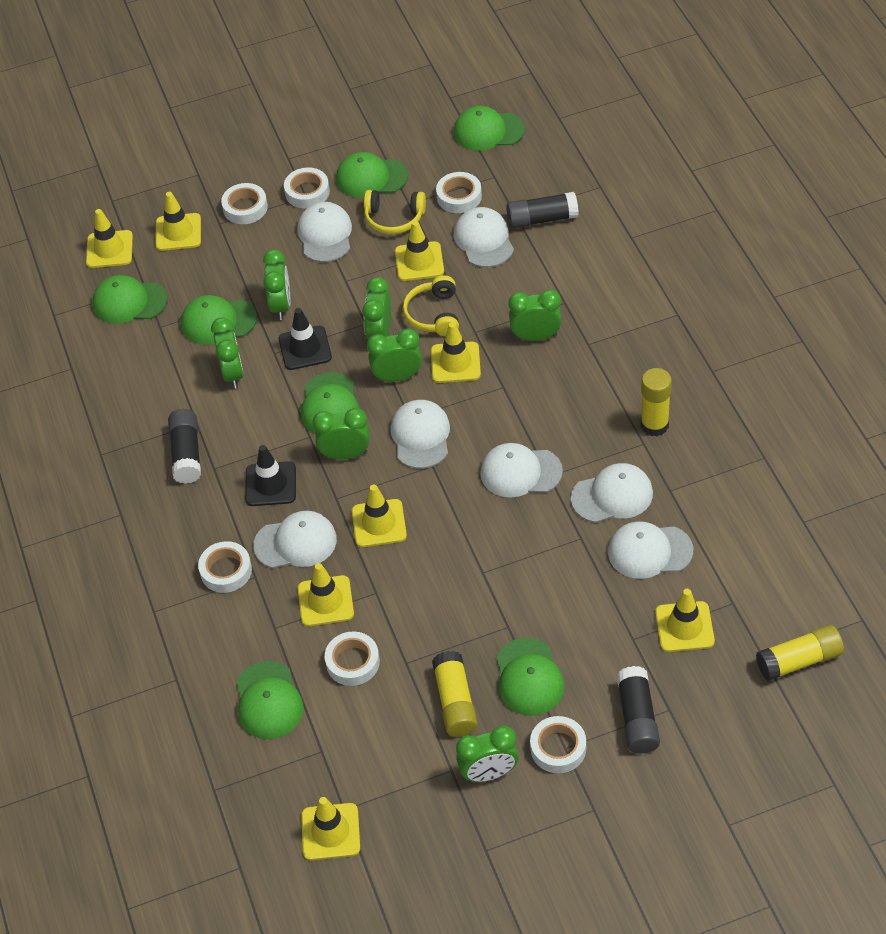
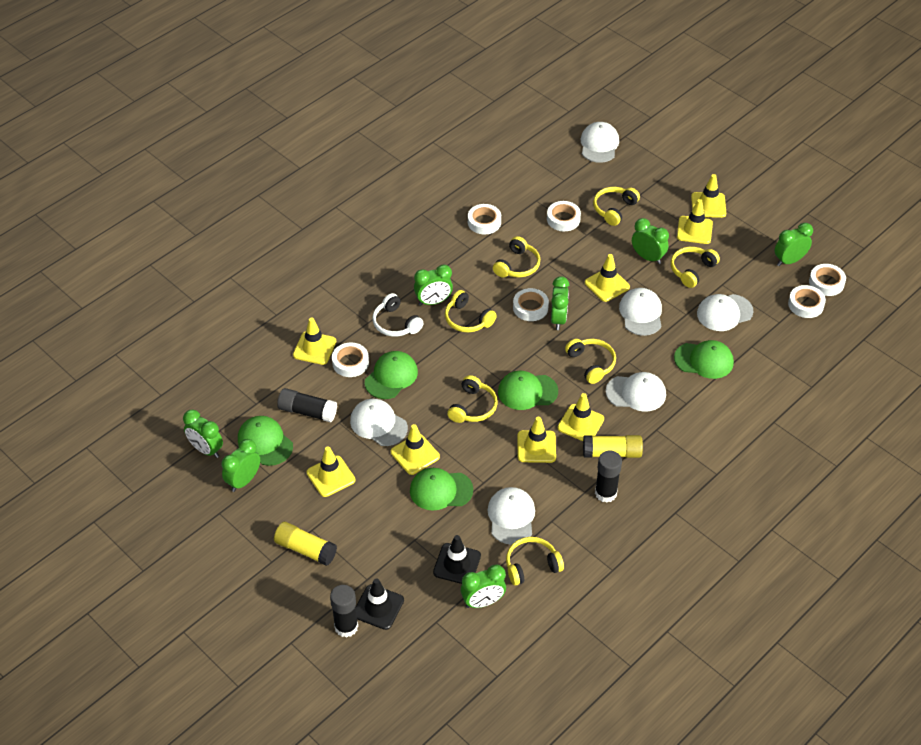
green cap: [92,275,168,324] [181,295,257,344] [236,661,304,739] [301,372,359,434] [336,152,408,198] [453,106,525,151] [496,637,565,716] = 7 -> [238,416,293,466] [365,351,418,399] [410,468,473,511] [498,371,558,410] [674,340,734,379] = 5
white cap: [253,511,337,568] [297,202,352,262] [391,400,450,469] [454,207,514,267] [480,443,563,498] [571,463,653,523] [608,521,693,579] = 7 -> [350,399,408,446] [487,487,535,545] [581,122,619,163] [606,372,666,412] [619,288,662,336] [697,294,754,331] = 6
white headphones: none = 0 -> [373,293,424,337] = 1
yellow glue stick: [432,651,478,737] [641,368,672,436] [756,625,844,681] = 3 -> [274,522,337,566] [583,435,643,458] = 2
yellow headphones: [364,190,426,234] [403,275,459,336] = 2 -> [445,290,497,333] [447,375,498,423] [493,236,540,278] [506,537,564,586] [565,339,616,384] [593,187,640,226] [671,247,720,288] = 7

